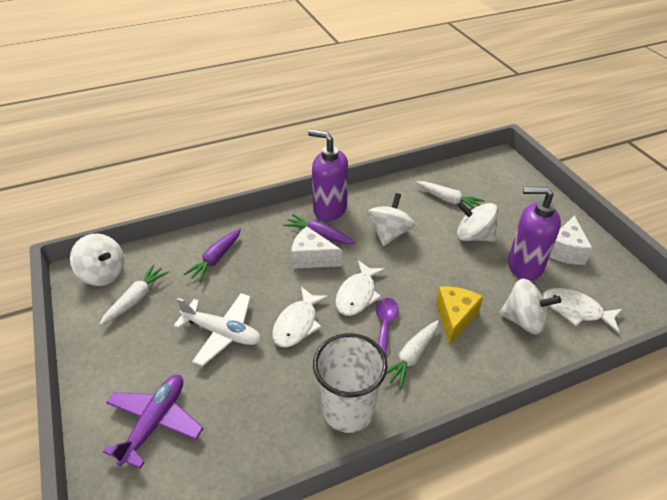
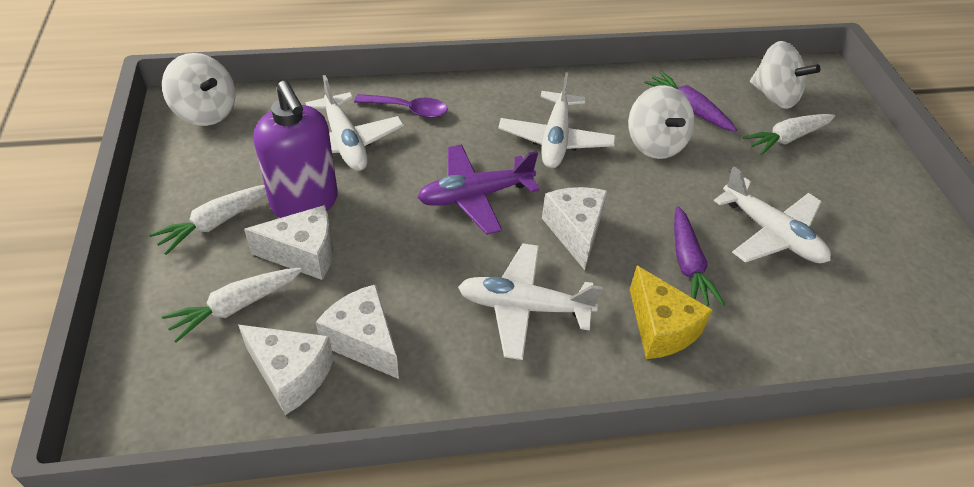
purple soap dispenser: [308,130,348,221] [508,187,561,281] = 2 -> [254,81,338,218] = 1
white cheese: [291,226,342,269] [550,215,593,265] = 2 -> [238,325,334,415] [244,205,333,280] [316,284,399,379] [542,187,607,270] = 4
white cup: [313,333,388,433] = 1 -> none = 0
white fish: [272,287,329,347] [335,260,385,316] [542,288,623,333] = 3 -> none = 0
white plane: [174,293,261,366] = 1 -> [306,75,404,171] [458,243,603,360] [498,72,616,168] [714,166,831,263] = 4
white spinning top: [70,234,124,286] [368,193,415,246] [457,201,498,242] [499,279,561,335] = 4 -> [162,53,236,126] [628,85,694,159] [750,41,821,109] = 3

